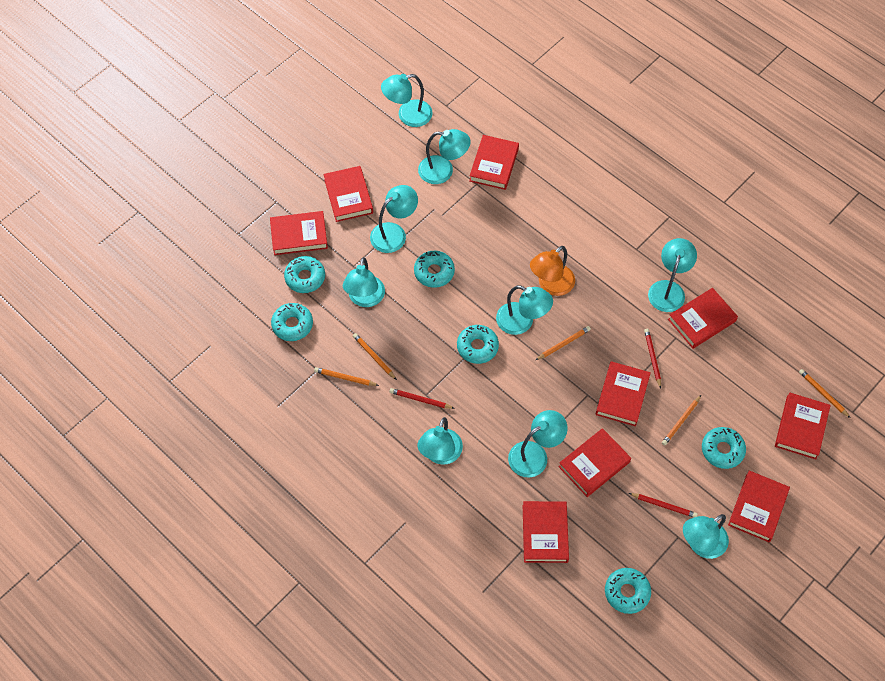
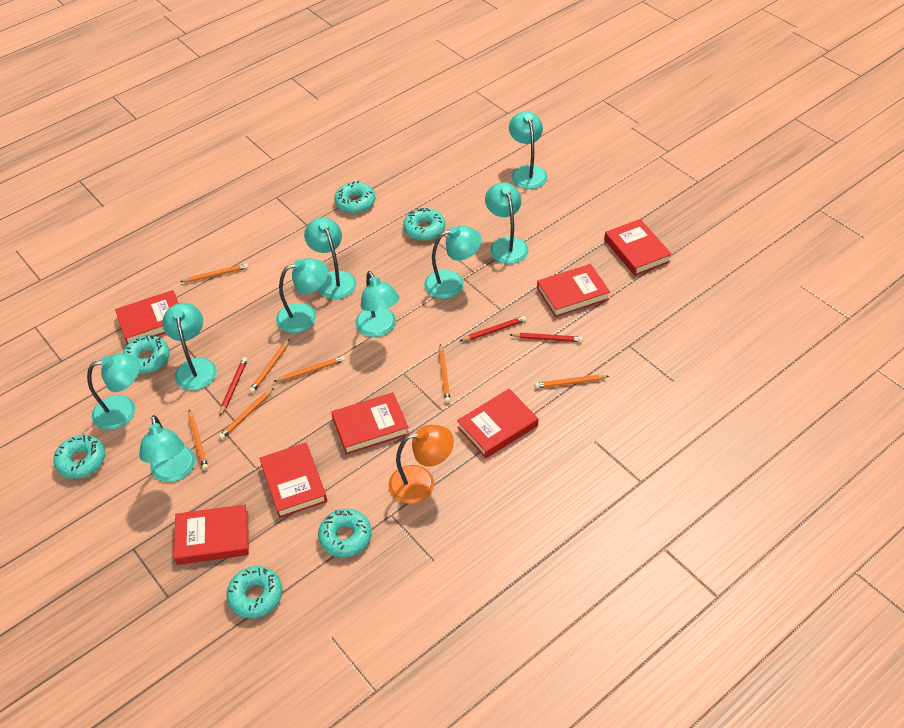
orange pencil: [314,367,379,386] [353,333,397,380] [536,326,591,360] [662,395,701,445] [799,369,850,418] = 5 -> [180,263,248,282] [189,410,208,470] [219,388,274,440] [249,339,290,393] [273,356,345,382] [439,344,451,403] [535,375,609,388] = 7
red book: [270,211,328,255] [324,166,373,222] [469,135,519,190] [523,501,569,563] [558,428,631,497] [595,361,651,426] [668,288,738,349] [728,471,790,542] [775,393,831,459] = 9 -> [115,290,178,345] [174,504,249,565] [259,443,327,518] [332,393,409,455] [457,389,538,458] [537,264,610,317] [604,219,672,276] = 7

